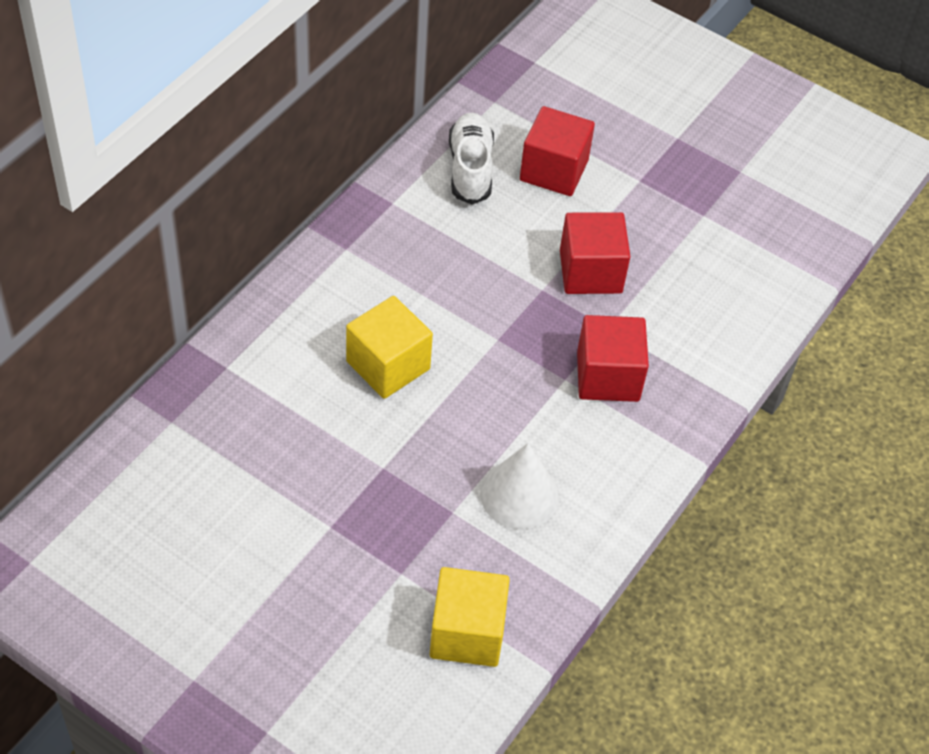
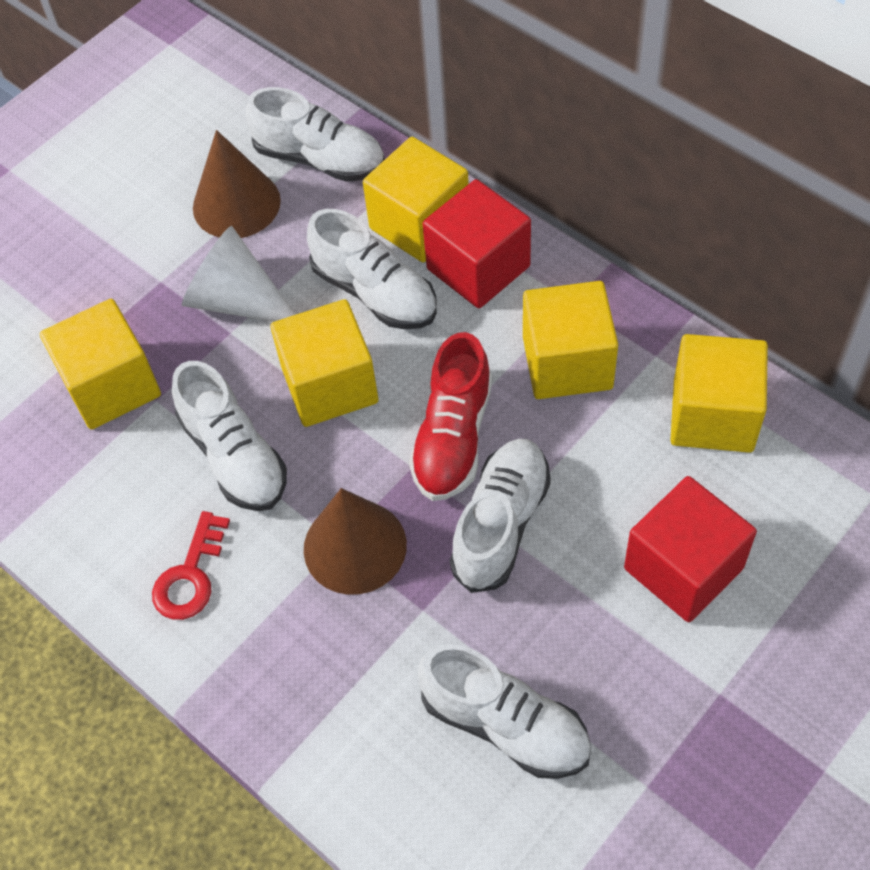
brown cone: none = 0 -> [193,130,281,238] [304,488,407,595] = 2
red cube: [520,106,595,196] [560,212,631,294] [577,315,649,402] = 3 -> [423,179,531,308] [624,476,757,622] = 2
red key: none = 0 -> [152,511,230,620] = 1
red shoe: none = 0 -> [409,332,492,501] = 1
white shoe: [449,113,494,205] = 1 -> [172,361,287,511] [246,87,385,182] [307,209,437,329] [417,644,591,779] [450,439,551,593] = 5
yellow cube: [346,296,433,399] [430,567,510,667] = 2 -> [40,299,161,430] [270,299,378,427] [363,137,469,262] [523,281,618,399] [670,334,768,453] = 5

